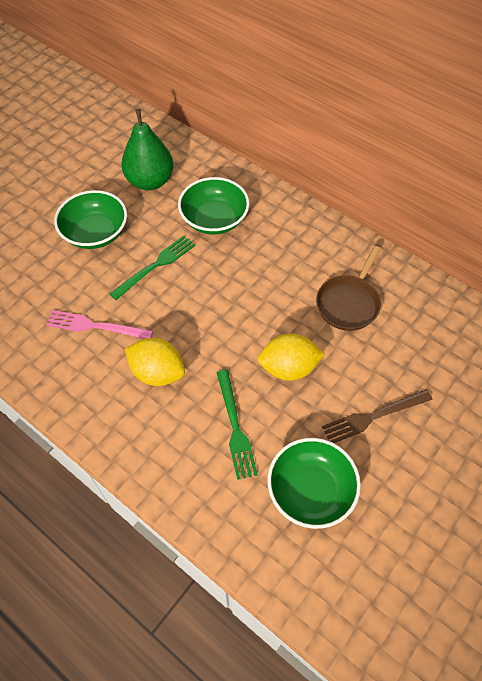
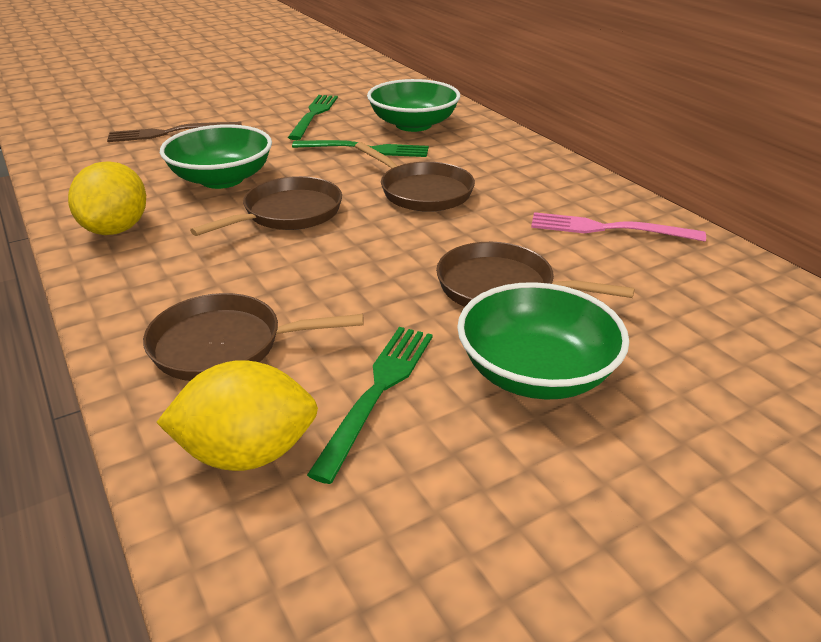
brown pan: [316,246,381,331] = 1 -> [143,293,364,381] [190,176,342,236] [355,142,475,212] [436,242,635,307] = 4
green fork: [110,235,195,300] [217,370,258,480] = 2 -> [288,95,338,140] [292,140,429,157] [307,327,433,484] = 3
green pear: [121,109,174,190] = 1 -> none = 0

